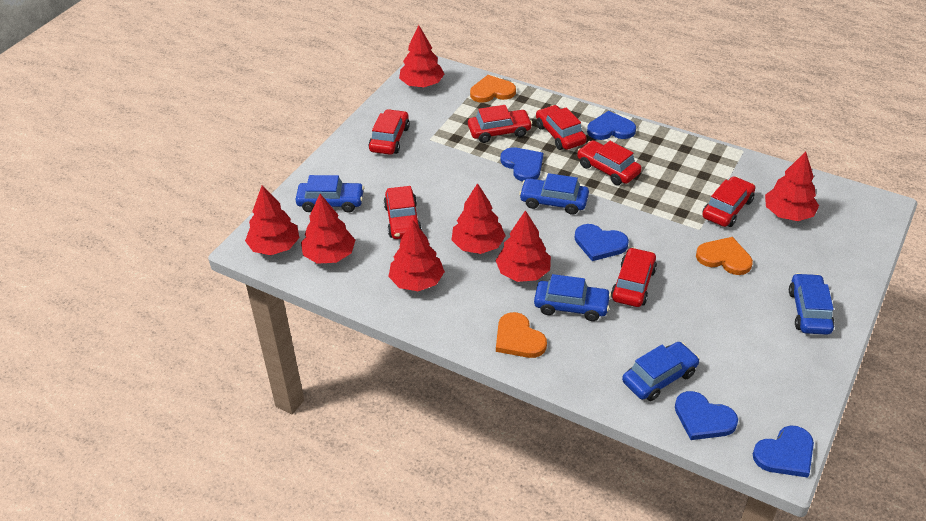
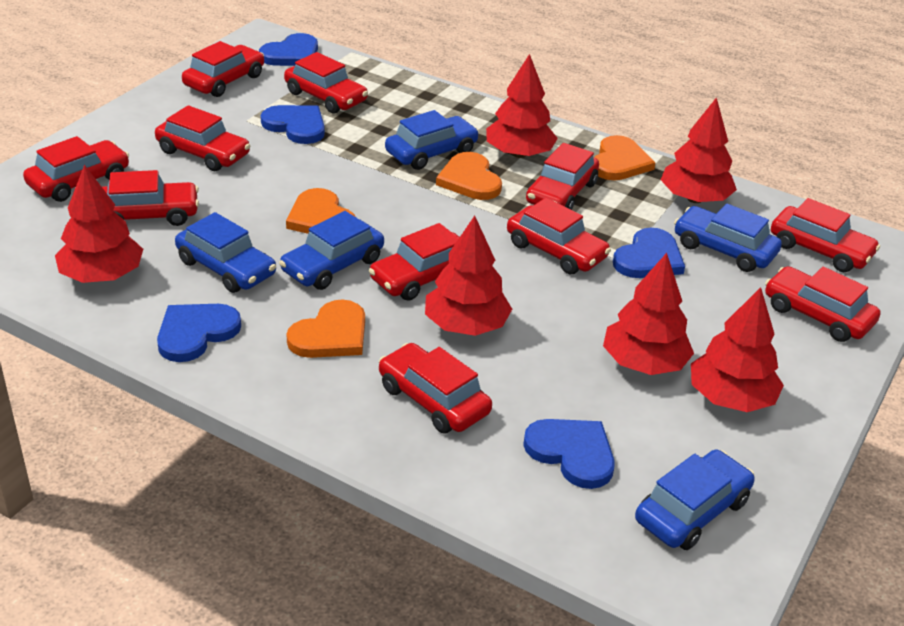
orange heart: [470,75,516,102] [496,312,547,358] [696,237,753,275] = 3 -> [286,188,355,234] [286,300,365,358] [436,152,502,200] [594,135,656,181] = 4
red car: [369,109,410,155] [384,186,422,239] [468,105,533,143] [536,105,587,150] [577,140,642,185] [611,247,657,307] [702,176,755,227] = 7 -> [23,136,129,202] [102,170,199,226] [155,105,250,171] [182,41,264,97] [284,52,368,114] [369,223,459,301] [379,343,492,433] [507,198,611,275] [526,143,599,210] [765,266,880,342] [771,198,880,272] = 11
red tree: [245,185,299,255] [301,194,355,264] [389,219,445,291] [399,25,444,87] [451,183,506,254] [495,210,551,282] [765,152,819,221] = 7 -> [55,165,143,283] [425,216,512,336] [486,54,558,158] [603,253,694,375] [661,97,737,203] [691,287,784,412] = 6

